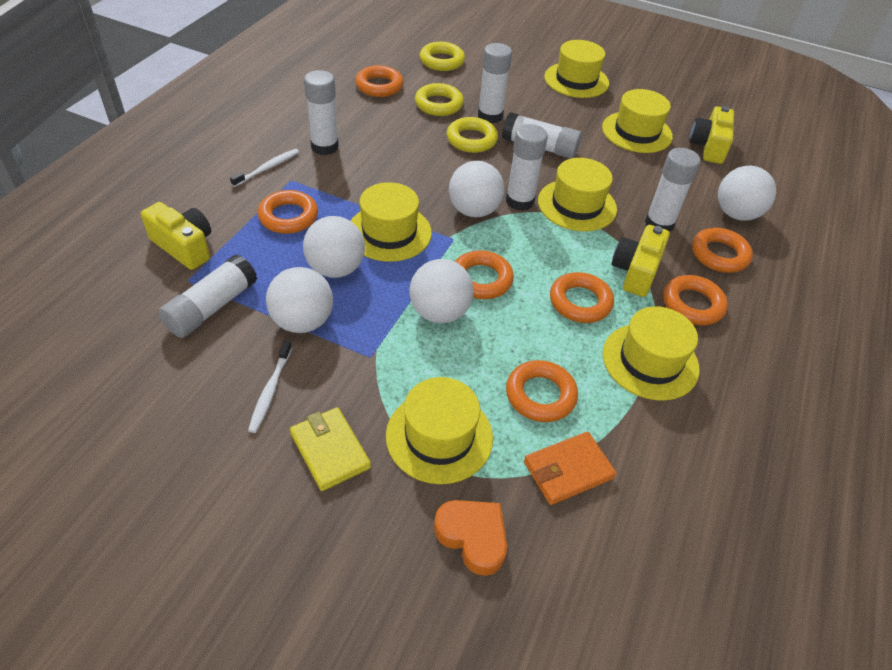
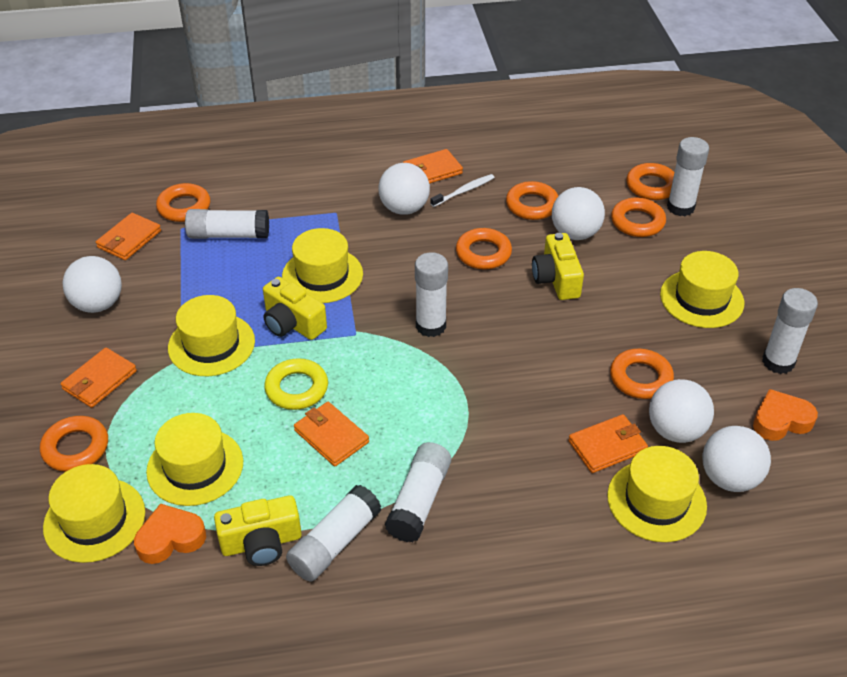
orange heart: [434,500,507,576] = 1 -> [134,504,206,564] [753,389,818,441] = 2
orange wallet: [524,432,616,505] = 1 -> [60,347,137,408] [96,213,161,260] [294,402,369,467] [403,149,463,184] [569,414,648,473] = 5
white toothbrush: [230,149,299,187] [248,341,292,433] = 2 -> [430,174,495,207] = 1
yellow ring: [415,83,464,116] [420,42,465,71] [446,117,498,153] = 3 -> [264,358,328,410] = 1
yellow wallet: [290,407,371,491] = 1 -> none = 0

